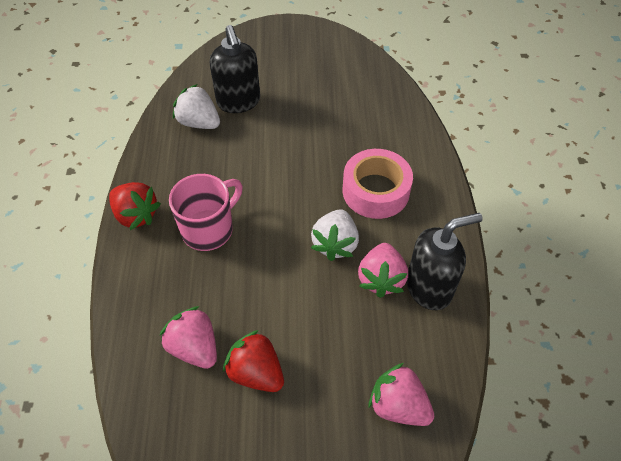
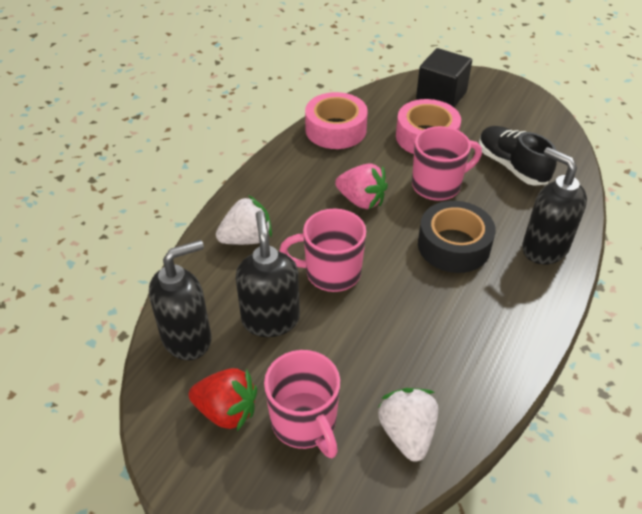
black cube: none = 0 -> [416,48,472,107] = 1
black shoe: none = 0 -> [479,126,557,186] = 1
black soap dispenser: [210,25,260,113] [407,213,483,310] = 2 -> [149,240,211,360] [236,211,300,337] [522,147,587,264] = 3
black tape: none = 0 -> [418,201,496,273] = 1
pink mug: [169,174,243,251] = 1 -> [264,350,340,458] [279,209,366,292] [412,126,482,201] = 3
pink strawberry: [159,306,217,369] [358,243,408,298] [368,363,434,426] = 3 -> [335,163,388,209] = 1
pink tape: [343,149,413,219] = 1 -> [305,92,368,149] [396,99,461,154] = 2
red strawberry: [109,182,161,230] [223,330,284,392] = 2 -> [189,368,257,431] = 1

